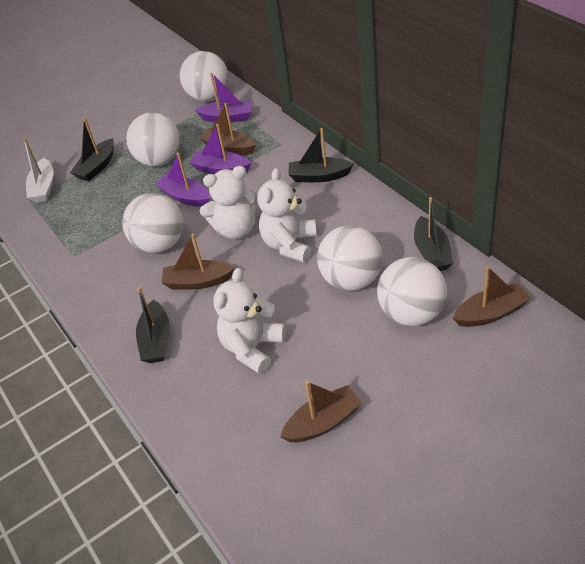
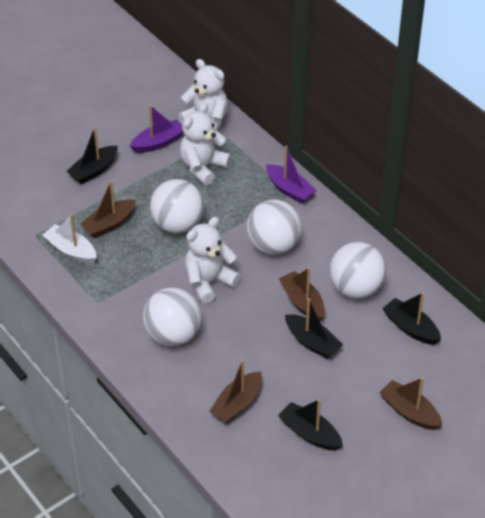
purple boat: [155,153,210,207] [190,124,251,174] [195,73,253,122] = 3 -> [130,105,183,153] [266,146,317,204] = 2
white ball: [122,193,183,253] [126,113,180,166] [180,51,228,101] [317,225,383,291] [377,257,447,326] = 5 -> [143,288,201,346] [150,179,204,233] [247,200,302,255] [330,242,386,299] = 4

